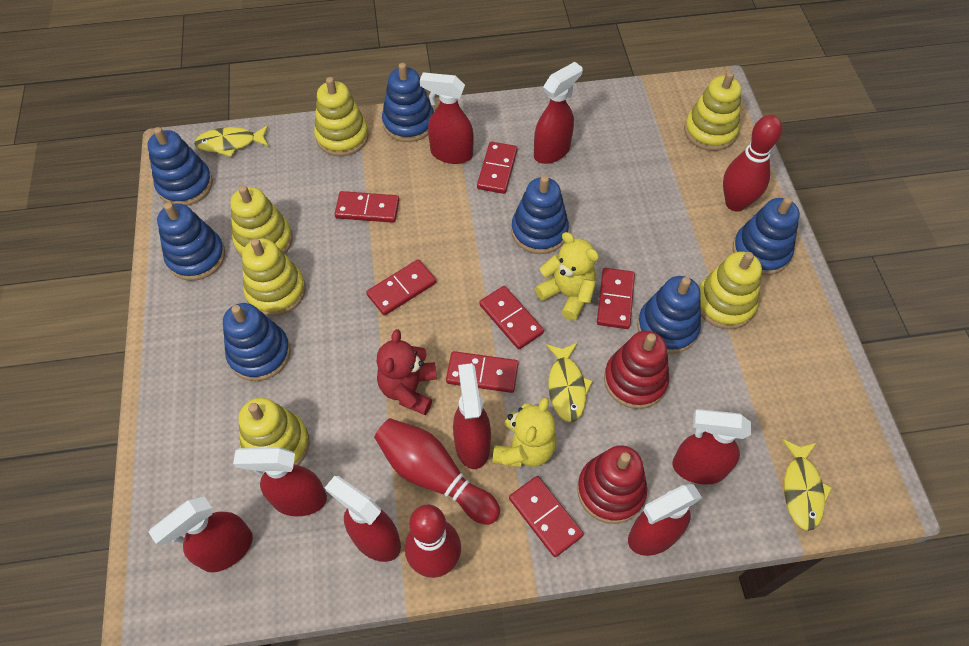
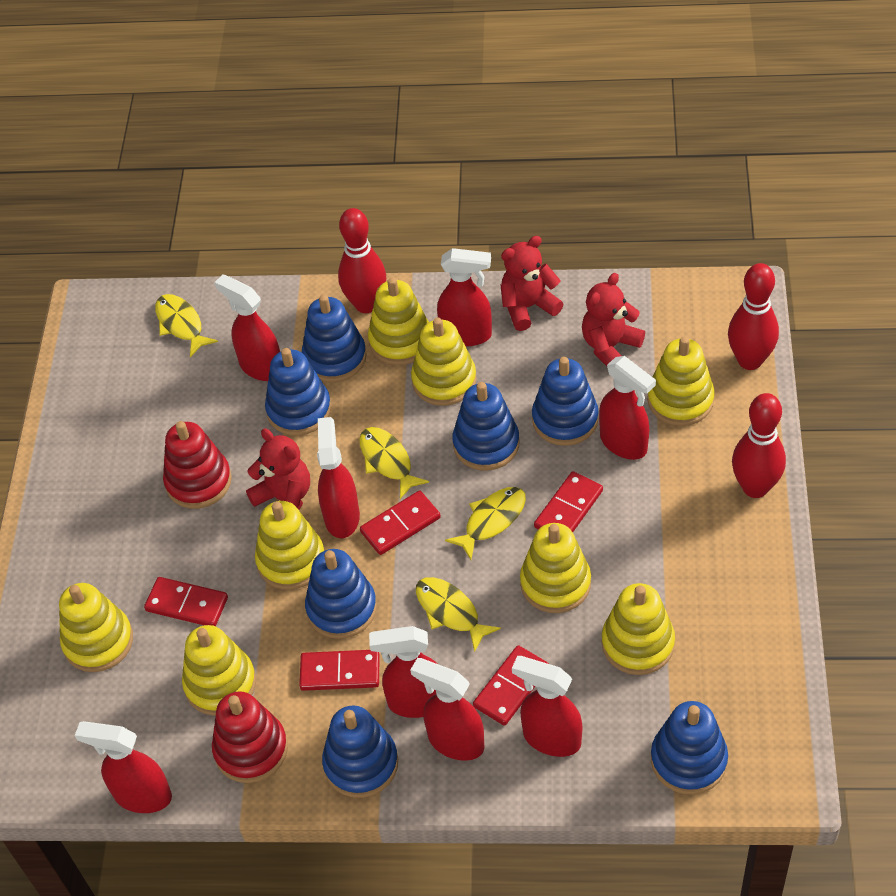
red domino: [335,191,399,223] [366,259,436,316] [446,351,518,393] [477,142,518,194] [479,286,544,349] [509,476,584,557] [597,268,635,329] = 7 -> [144,577,228,626] [299,650,380,691] [360,490,441,555] [473,645,549,726] [534,471,603,532] = 5
red teddy bear: [377,329,437,415] = 1 -> [246,429,310,510] [500,236,563,331] [582,273,645,366] = 3
yellow fish: [194,125,269,157] [546,343,593,422] [782,439,832,531] = 3 -> [155,294,218,357] [359,427,429,499] [416,577,501,652] [445,487,526,560] = 4
yellow stacking toy: [231,185,293,257] [239,398,310,475] [242,238,306,316] [314,77,369,156] [684,71,741,151] [699,251,762,329] = 6 -> [59,583,133,672] [182,625,256,716] [255,501,324,590] [368,277,429,365] [411,317,477,406] [520,523,591,613] [601,583,675,675] [647,336,715,426] = 8
yellow teddy bear: [492,397,557,467] [535,232,599,321] = 2 -> none = 0

